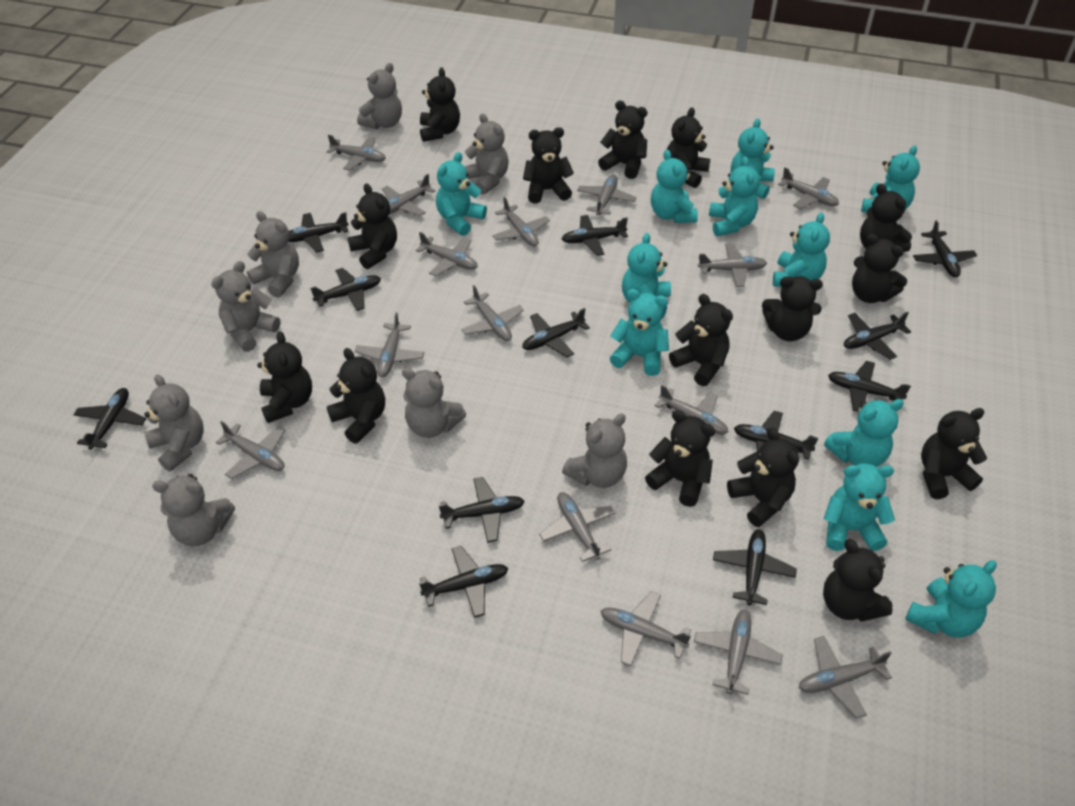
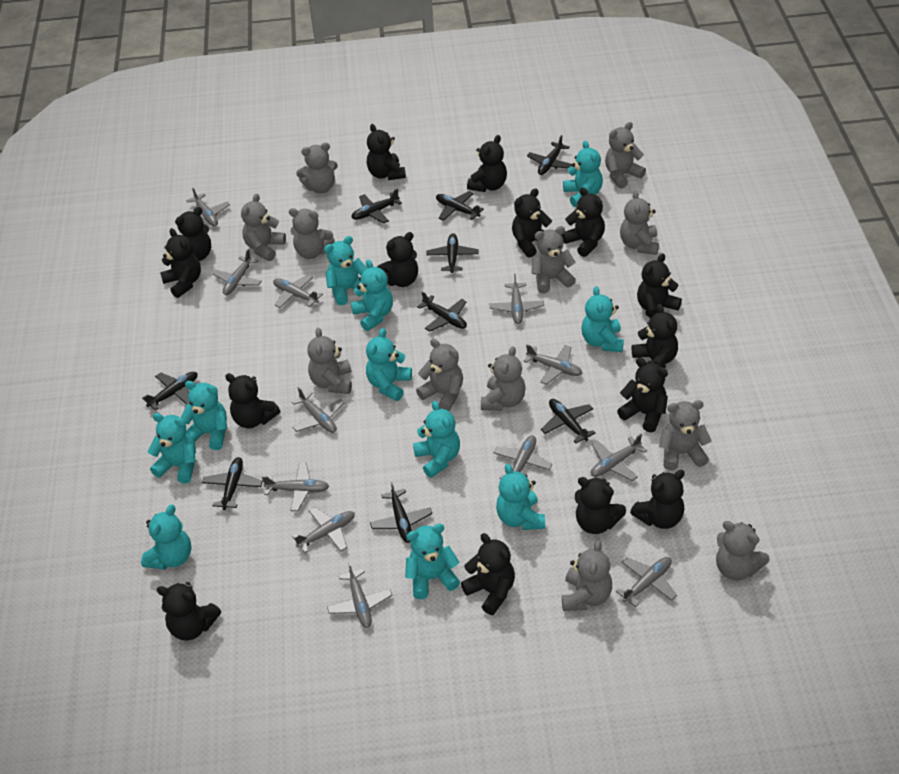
black plane: [74,388,146,450] [288,212,349,253] [310,268,381,311] [419,546,508,618] [439,477,525,543] [522,308,590,358] [562,215,628,256] [713,529,797,605] [734,411,818,460] [828,361,911,412] [844,312,911,360] [913,220,977,277] = 12 -> [142,372,197,410] [202,457,263,510] [351,188,402,224] [370,482,432,543] [417,291,467,332] [426,233,479,273] [436,191,484,221] [527,135,572,175] [541,399,595,443] = 9
grey plane: [216,421,286,479] [327,135,386,171] [355,312,424,377] [382,174,435,216] [415,232,478,276] [461,285,524,341] [492,197,550,247] [539,492,615,562] [577,174,636,215] [601,591,691,666] [655,385,728,435] [694,610,783,695] [698,244,767,287] [778,167,839,209] [799,636,892,719] = 15 -> [186,188,230,227] [212,249,262,295] [262,462,329,511] [273,274,323,308] [292,387,344,433] [292,507,355,553] [327,562,393,628] [490,274,544,324] [493,436,552,479] [524,344,583,385] [591,434,647,481] [616,557,677,607] = 12
grey teddy bear: [144,374,204,472] [152,474,235,546] [211,261,280,352] [247,211,299,298] [357,63,402,129] [402,368,466,438] [464,113,509,195] [562,413,627,488] = 8 -> [241,194,286,261] [289,208,335,259] [296,143,338,194] [307,328,352,394] [416,339,463,411] [481,346,526,411] [531,226,576,293] [562,540,612,611] [605,122,646,188] [620,190,659,255] [659,400,711,471] [716,521,770,581] = 12

